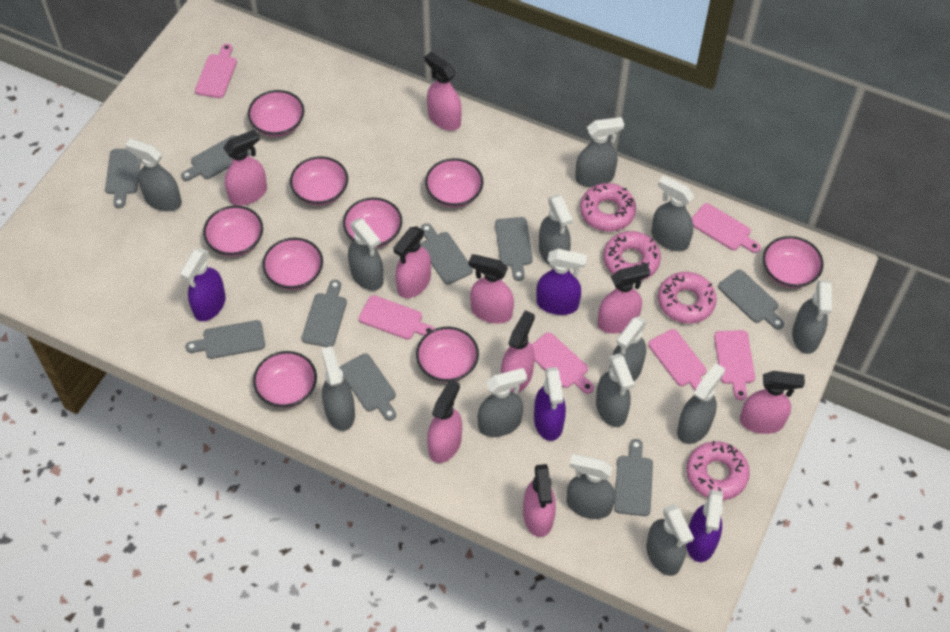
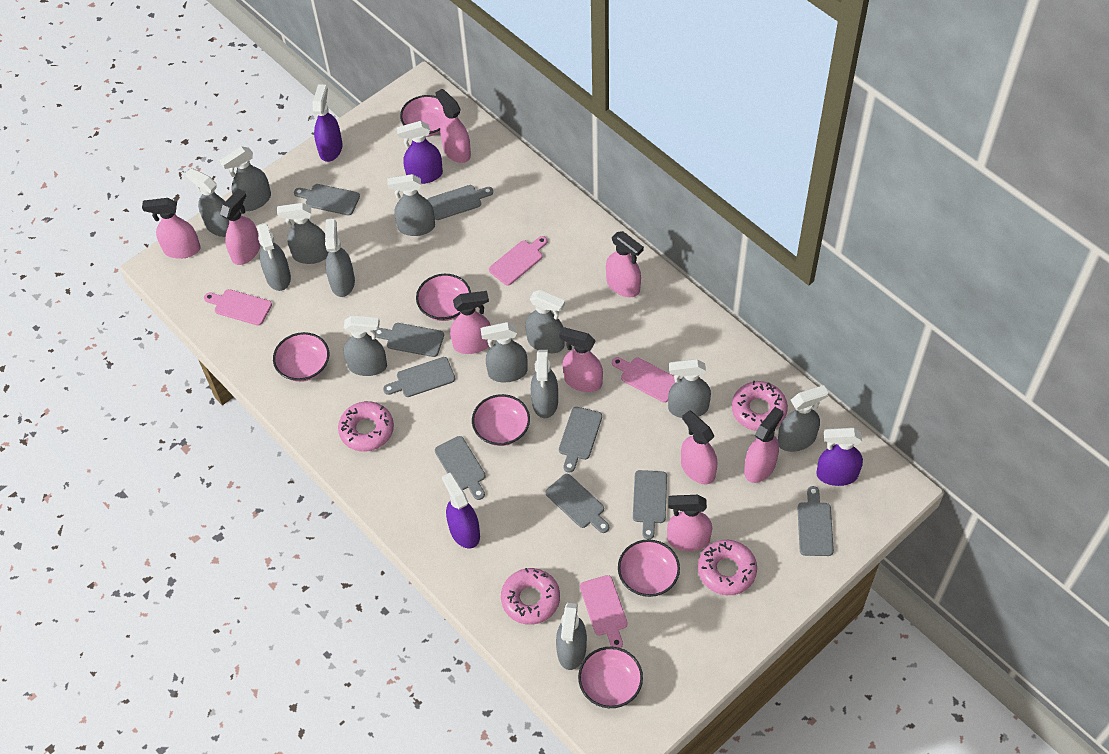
pink bowl: [203,205,263,257] [248,90,305,137] [253,351,317,408] [262,238,323,290] [290,156,348,206] [343,197,402,248] [416,327,479,382] [425,158,484,208] [763,236,824,288] = 9 -> [273,332,329,382] [400,95,446,137] [416,274,471,321] [472,394,530,446] [578,647,643,708] [618,539,680,597] = 6
pink cutting board: [195,43,237,98] [359,295,435,340] [532,332,594,394] [648,329,706,390] [692,203,761,253] [714,330,755,401] = 6 -> [204,289,272,326] [489,236,547,286] [580,575,628,648] [612,357,680,403] = 4

